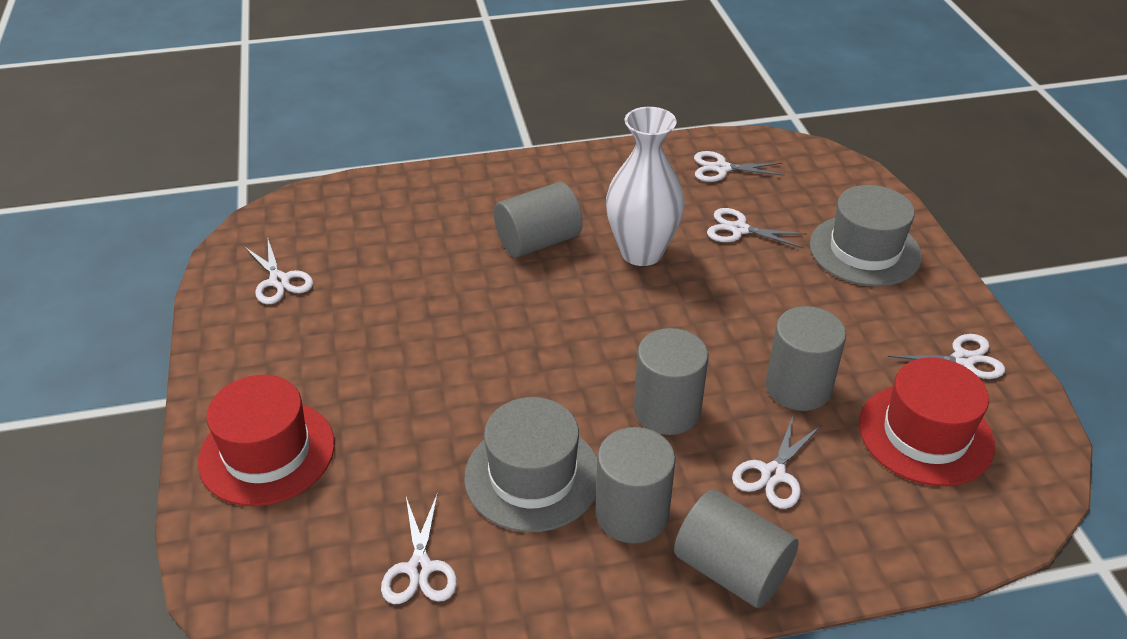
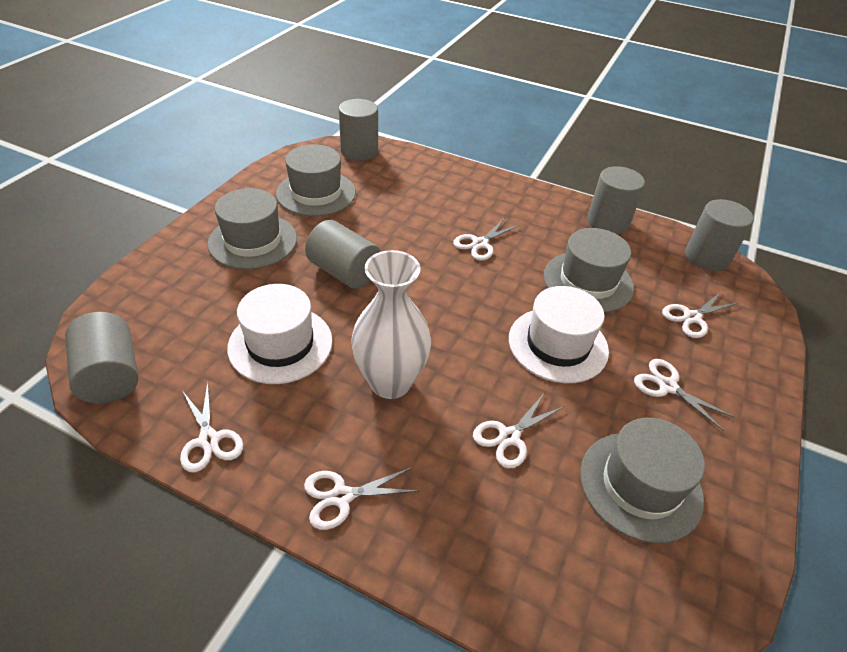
grey hat: [464,397,597,532] [810,185,922,286] = 2 -> [208,188,297,269] [276,145,356,216] [544,228,634,313] [580,418,705,543] = 4
red hat: [198,375,335,506] [859,358,995,486] = 2 -> none = 0
white hat: none = 0 -> [227,284,333,384] [509,286,609,383] = 2

